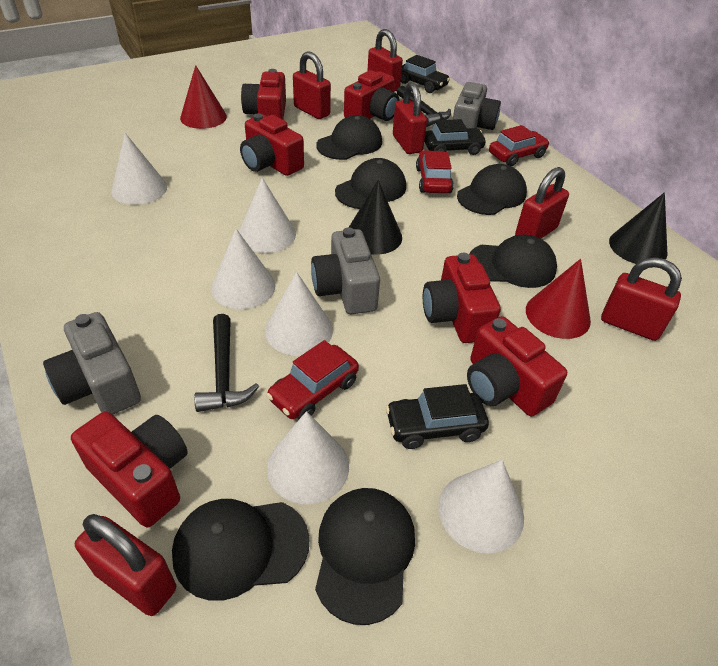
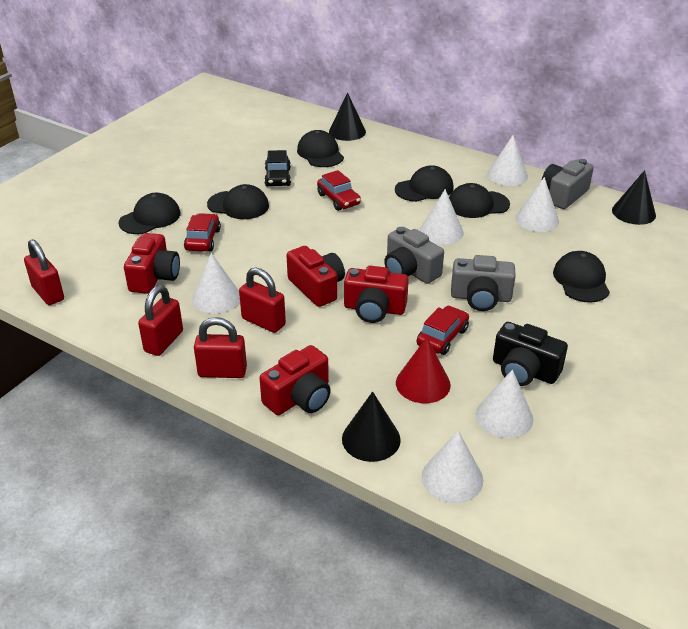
black camera: none = 0 -> [493,322,568,386] = 1
black car: [386,384,489,449] [401,55,450,93] [424,119,487,155] = 3 -> [264,150,291,187] = 1
black cone: [349,180,402,255] [609,192,668,264] = 2 -> [329,93,366,141] [342,392,401,462] [612,170,656,225] = 3
black hammer: [194,314,259,412] [397,86,451,127] = 2 -> none = 0
red camera: [71,411,188,527] [240,113,304,176] [241,69,286,120] [344,70,400,121] [423,253,501,343] [467,316,567,416] = 6 -> [124,233,180,294] [259,345,331,415] [286,246,345,307] [344,266,409,323] = 4
red cone: [180,65,227,129] [526,259,591,339] = 2 -> [396,337,451,403] = 1
red padlock: [75,514,176,616] [293,51,331,119] [368,29,403,92] [393,82,427,154] [515,167,569,239] [601,257,682,341] = 6 -> [24,239,64,305] [138,285,183,356] [194,317,247,378] [239,268,286,333] = 4

